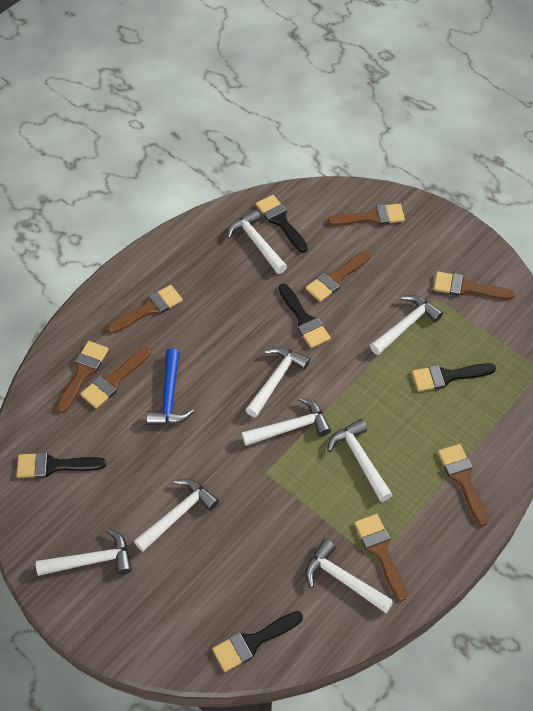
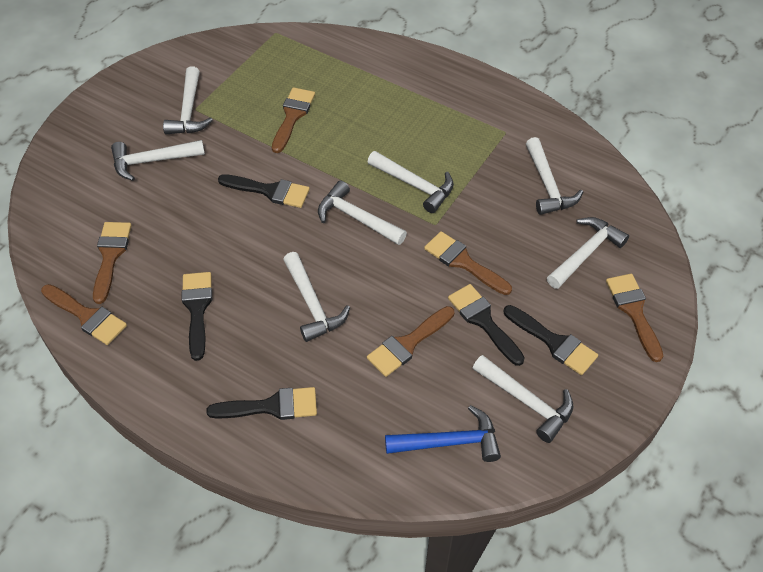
brown brush: [56,341,109,413] [80,347,151,409] [107,285,183,334] [305,250,371,302] [327,203,405,225] [354,514,407,601] [434,271,515,300] [438,444,488,526] = 8 -> [41,284,127,345] [93,222,132,304] [272,87,315,153] [367,306,454,377] [424,231,512,295] [606,274,663,362] = 6

